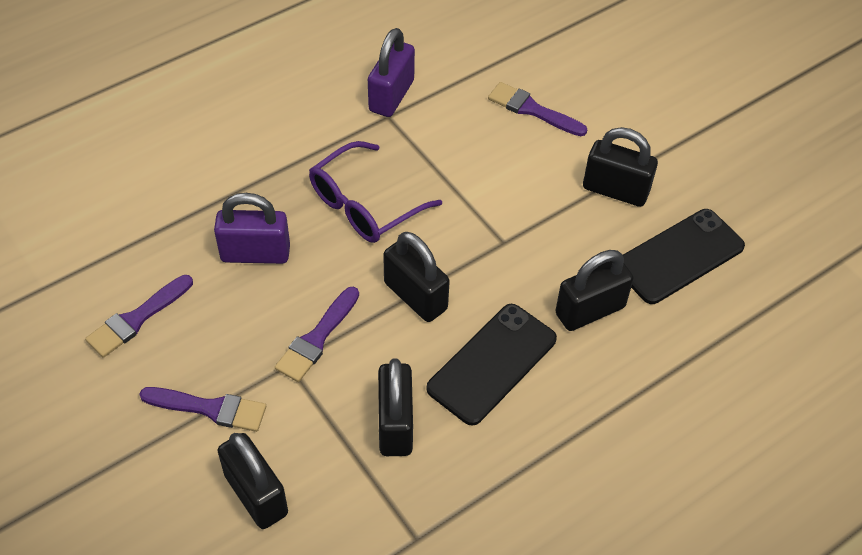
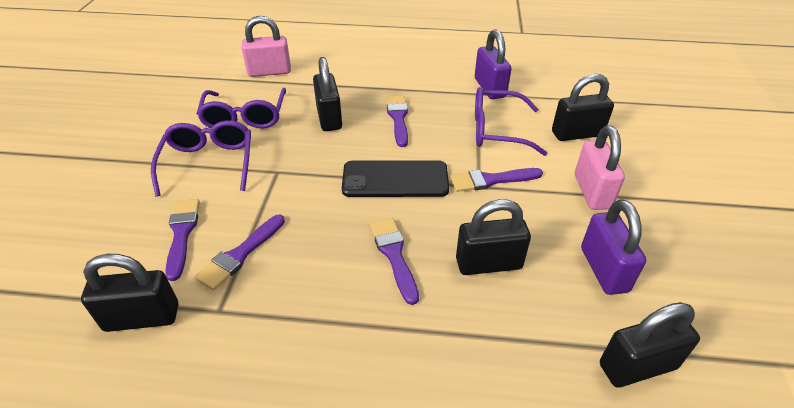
black phone: [426,304,557,426] [623,209,745,304] = 2 -> [342,160,449,197] = 1
pink padlock: none = 0 -> [241,16,291,77] [575,125,625,210] = 2
purple brush: [85,275,193,358] [139,387,266,432] [275,287,359,382] [488,82,587,136] = 4 -> [165,199,200,281] [195,215,285,290] [370,218,419,305] [386,96,408,147] [450,168,543,192] = 5
purple glasses: [309,141,442,243] = 1 -> [151,120,251,196] [197,88,286,129] [475,87,547,156] = 3

